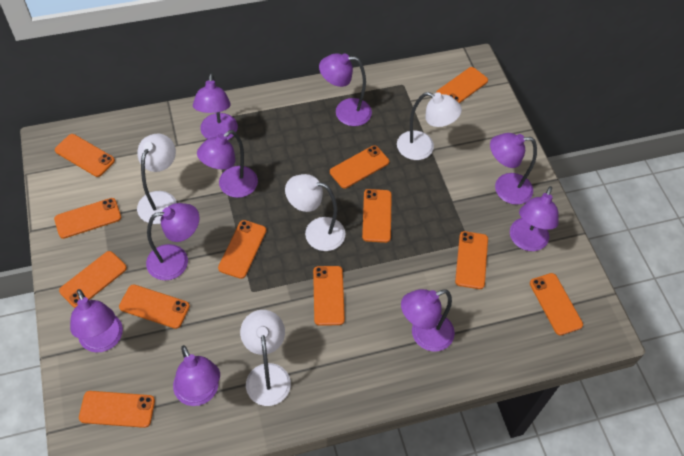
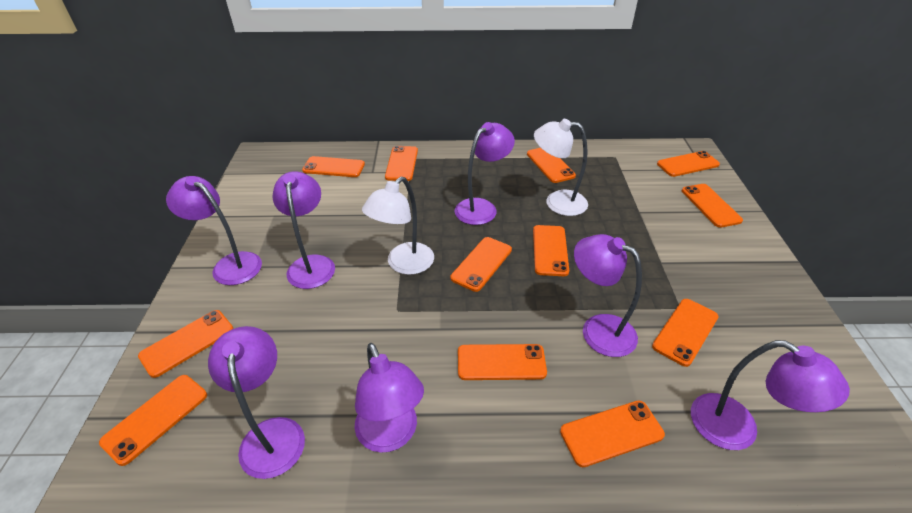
purple lamp: [70,289,123,353] [146,203,200,280] [173,345,220,406] [193,73,238,140] [197,130,258,198] [319,53,372,126] [401,289,455,352] [490,133,537,205] [510,186,559,251] = 9 -> [166,176,262,285] [208,326,305,479] [272,171,335,289] [355,343,424,453] [454,122,515,225] [574,234,642,357] [691,340,850,450] = 7
white lamp: [137,134,177,224] [240,310,291,406] [285,174,345,251] [397,92,462,160] = 4 -> [362,177,434,275] [534,119,588,216] = 2

